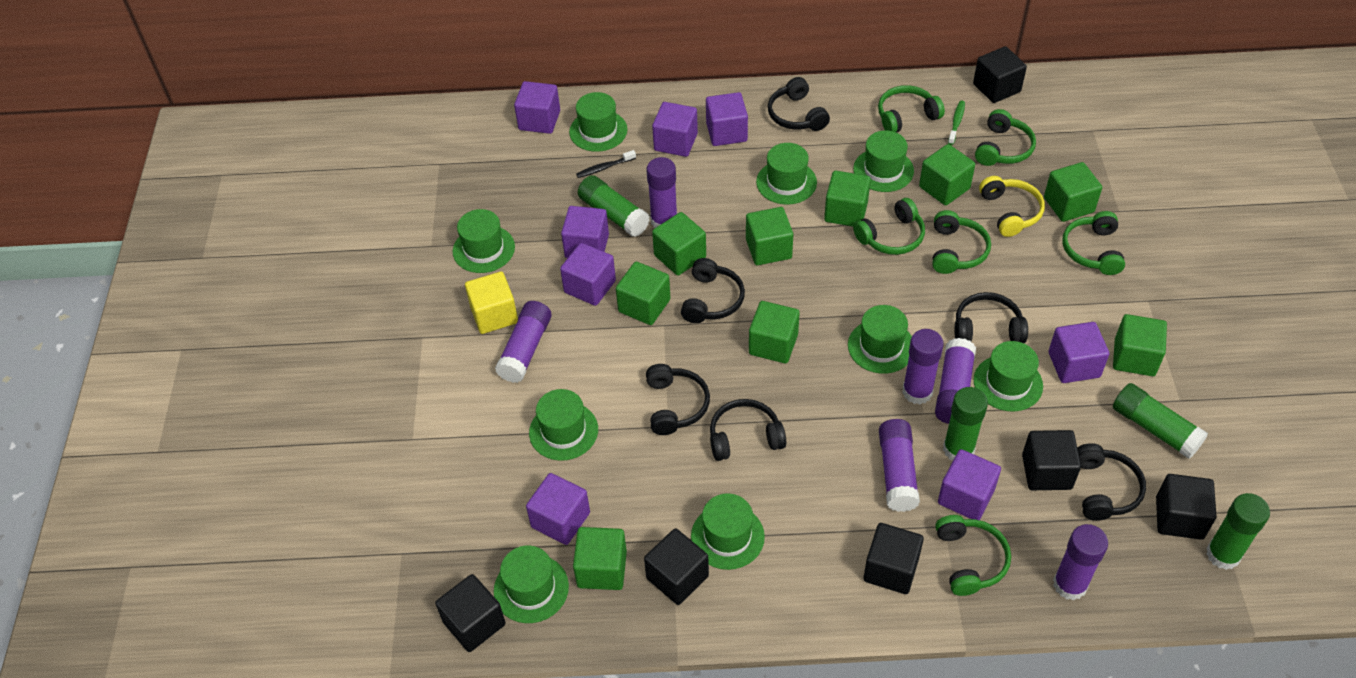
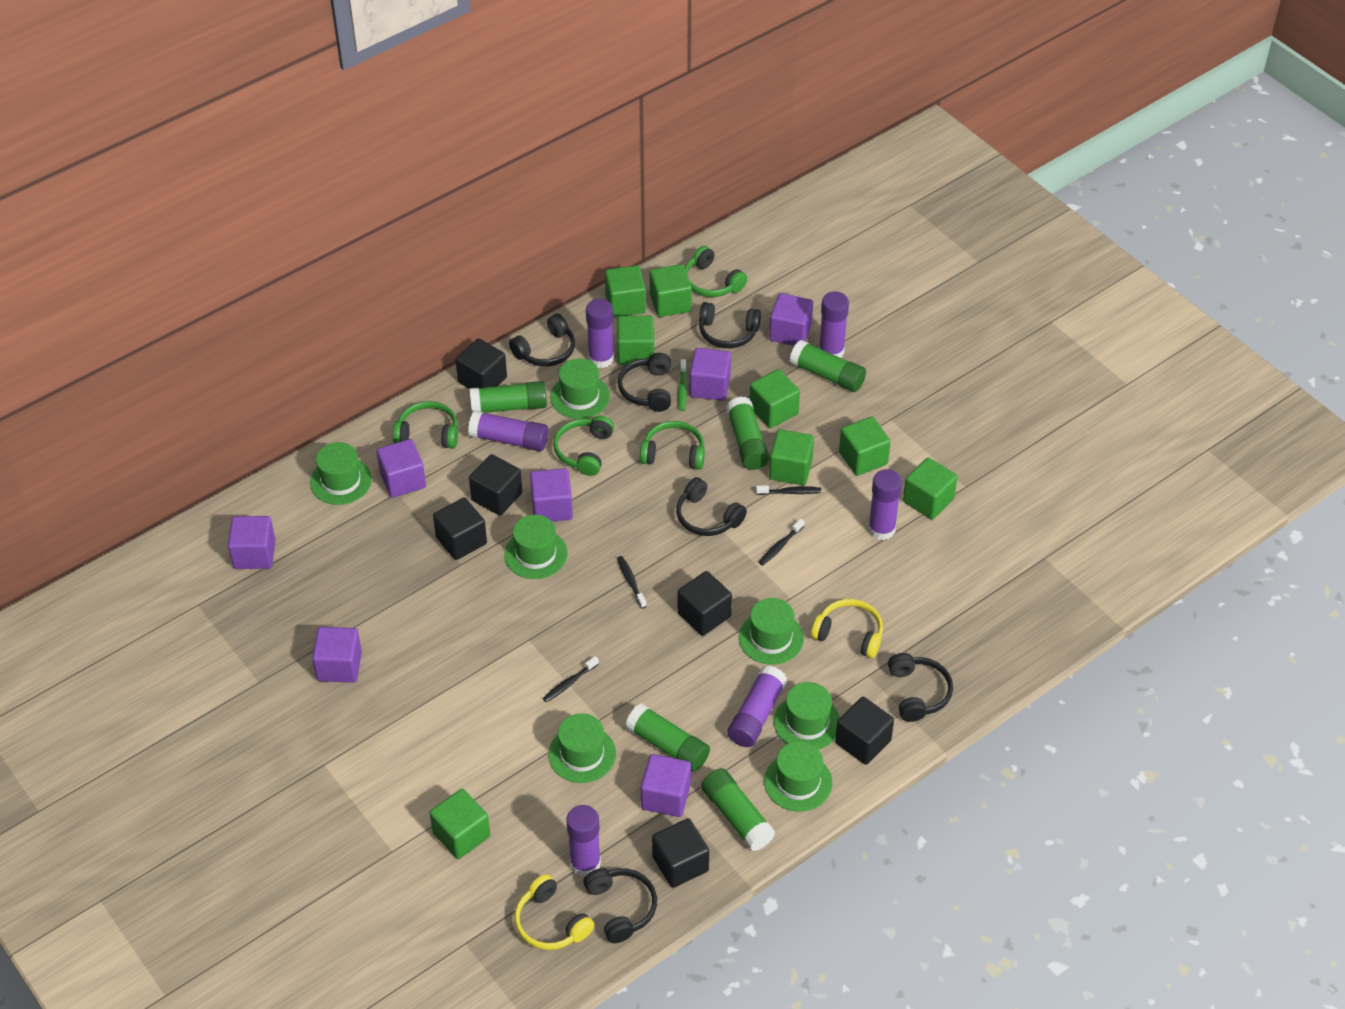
black toothbrush: [576,150,636,178] = 1 -> [543,656,599,702] [617,556,647,609] [756,485,821,495] [759,519,805,565] = 4
green cube: [573,527,627,590] [616,262,671,325] [652,212,706,276] [746,207,793,265] [749,301,800,363] [824,171,871,226] [919,144,975,205] [1044,162,1102,222] [1113,314,1167,376] = 9 -> [430,789,490,859] [605,265,646,317] [617,316,654,365] [650,264,692,317] [749,369,800,429] [769,429,814,485] [839,417,891,476] [903,457,958,519] = 8
green glue stick: [578,175,650,237] [943,387,988,460] [1113,383,1208,459] [1206,493,1270,570] = 4 -> [470,381,547,413] [625,703,710,772] [701,768,775,851] [726,396,769,470] [790,340,866,392] = 5
green hat: [453,209,515,273] [494,546,569,623] [529,389,598,461] [569,92,627,152] [691,493,765,570] [756,143,817,205] [848,305,912,374] [853,131,914,192] [974,341,1043,411] = 9 -> [310,442,372,505] [504,515,567,579] [548,713,616,783] [550,358,610,419] [739,598,804,665] [764,741,832,812] [774,682,840,749] = 7
green headphones: [853,198,925,255] [878,85,945,132] [932,210,991,274] [935,515,1011,596] [975,109,1036,166] [1062,211,1125,275] = 6 -> [393,401,458,449] [553,416,614,476] [640,421,705,470] [685,246,747,297] = 4
purple cube: [514,81,560,134] [526,473,590,545] [560,243,616,306] [561,206,609,258] [652,102,698,157] [706,92,748,146] [938,449,1001,520] [1049,322,1109,383] = 8 -> [228,516,276,569] [312,627,362,683] [376,439,426,498] [530,468,573,522] [641,754,691,817] [690,348,731,401] [769,293,813,346] = 7
yellow cube: [465,271,518,334] = 1 -> none = 0
yellow headphones: [979,176,1045,237] = 1 -> [514,874,594,950] [811,599,883,658] = 2

